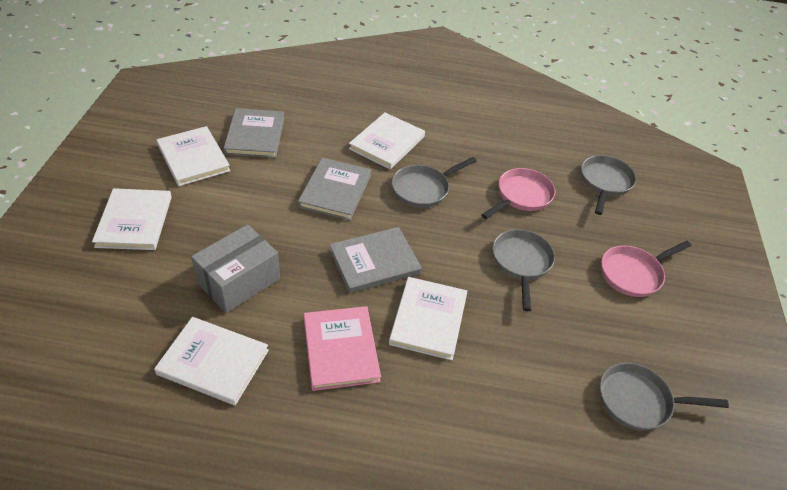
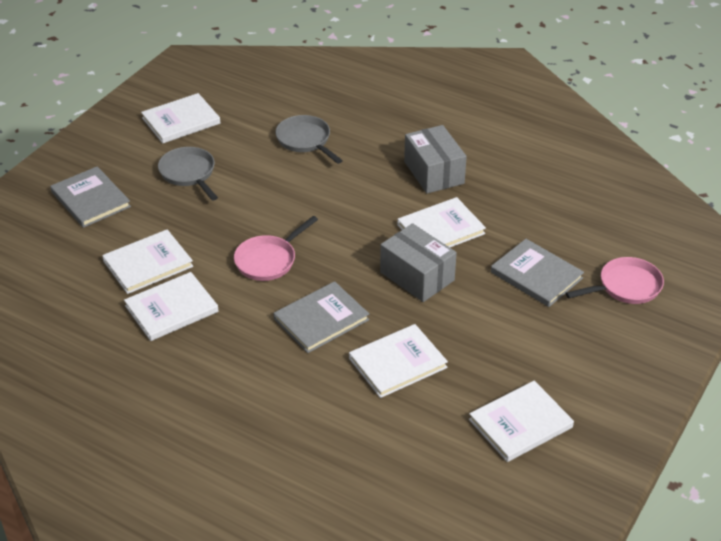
grey box: [191,225,280,313] = 1 -> [380,223,457,302] [404,125,467,193] = 2
grey pan: [392,157,477,208] [492,229,555,311] [581,155,636,215] [600,363,729,431] = 4 -> [158,147,218,201] [275,115,343,164] = 2
pink book: [303,306,381,391] = 1 -> none = 0
white book: [92,188,172,250] [154,317,269,405] [156,126,230,186] [349,112,425,169] [389,277,467,360] = 5 -> [102,229,193,294] [124,272,219,341] [141,93,220,144] [349,324,448,398] [397,197,486,247] [469,381,574,462] = 6

